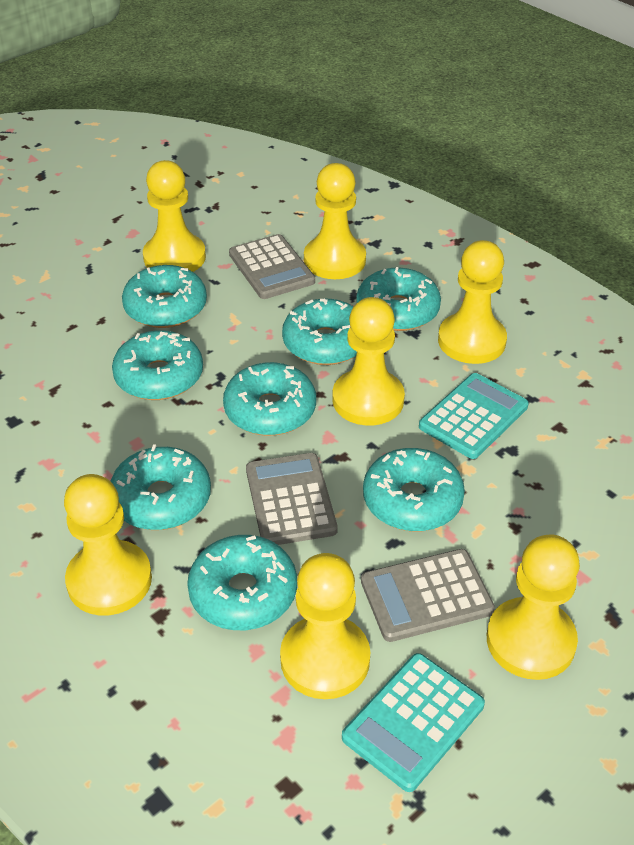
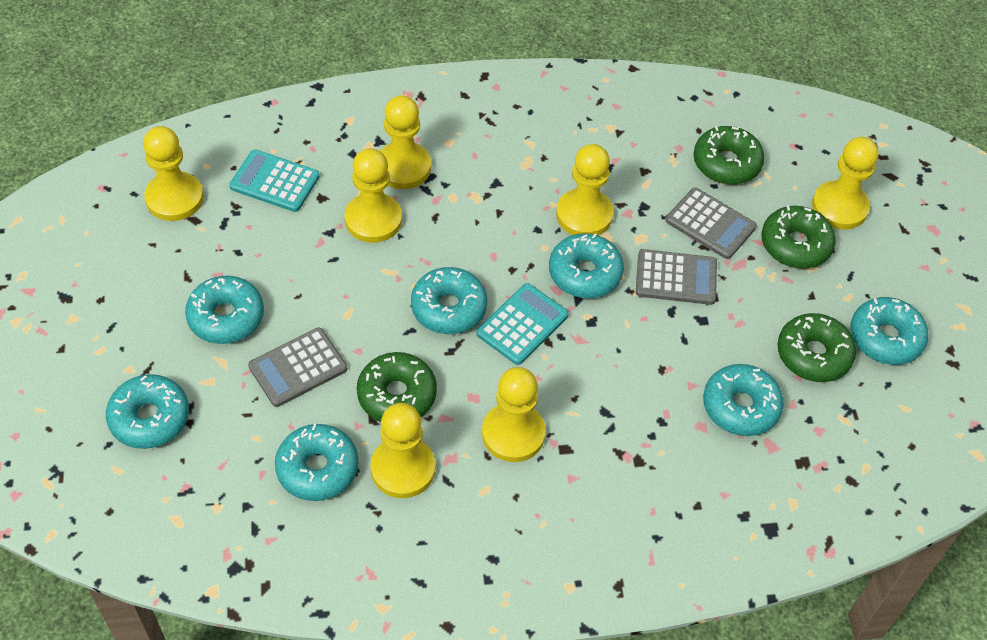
green donut: none = 0 -> [357,352,437,422] [693,126,764,185] [761,205,836,269] [777,313,856,382] = 4
turquoise donut: [111,444,211,530] [112,330,203,400] [122,265,207,328] [187,535,297,630] [223,362,316,436] [282,298,357,365] [356,267,441,331] [363,448,465,532] = 8 -> [106,374,189,449] [185,276,264,344] [275,424,358,501] [411,267,487,334] [549,233,624,298] [703,364,784,436] [850,297,928,365] = 7

